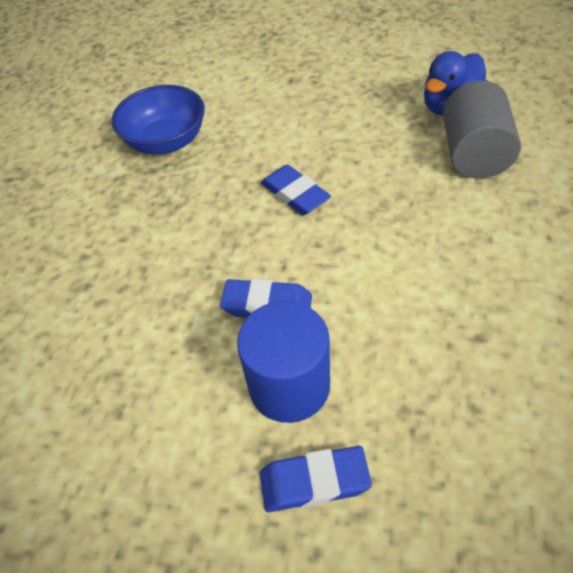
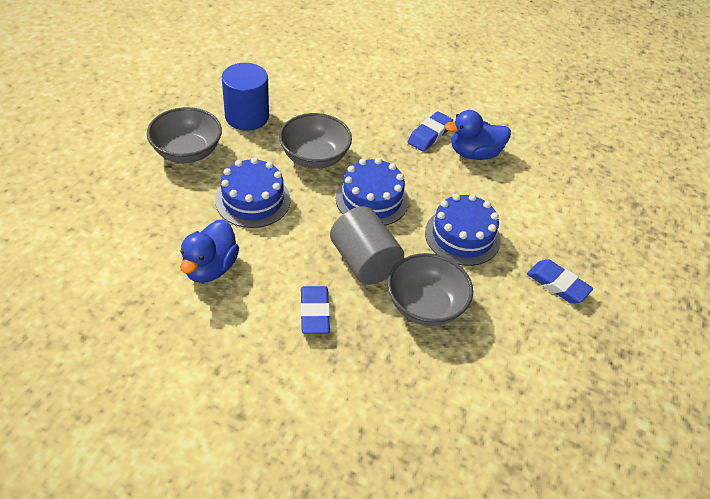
blue bowl: [112,85,205,155] = 1 -> none = 0
blue cake: none = 0 -> [215,157,291,228] [335,158,409,226] [425,194,501,266] = 3
blue duck: [424,51,488,116] = 1 -> [180,220,239,283] [444,110,511,160] = 2
grey bowl: none = 0 -> [147,107,222,163] [279,113,352,169] [387,253,473,326] = 3

